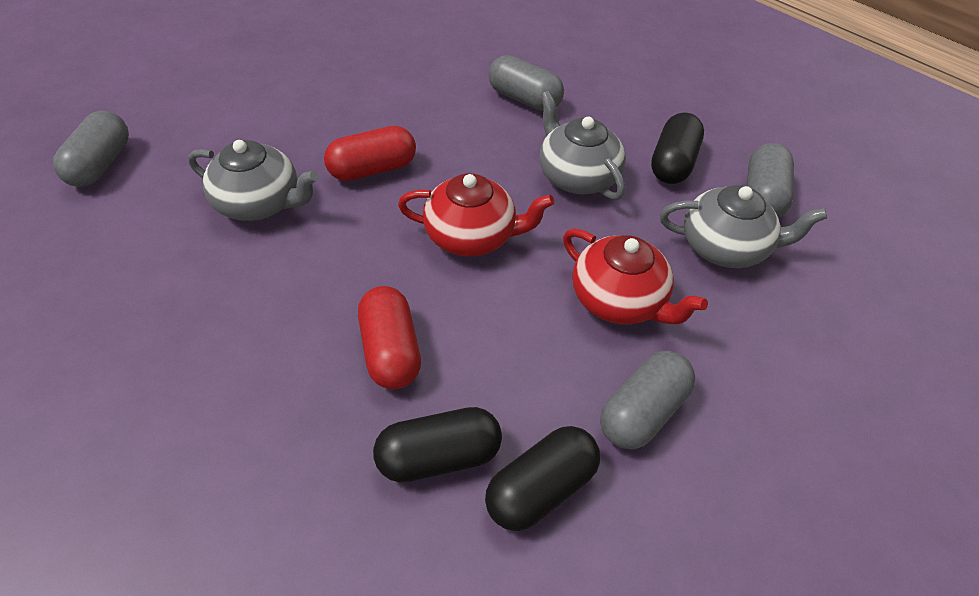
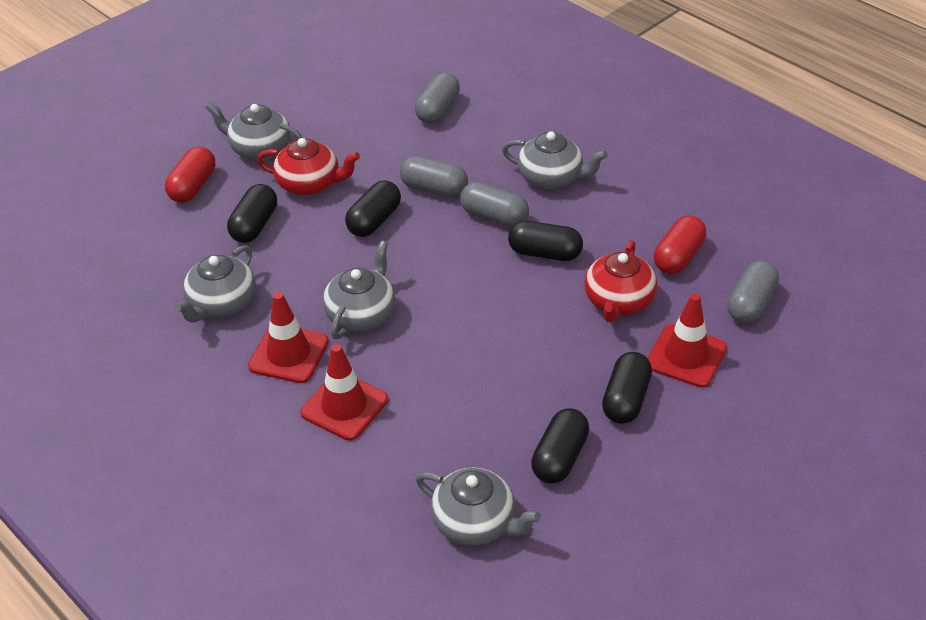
black capsule: [373,407,502,482] [485,426,600,531] [651,112,704,184] = 3 -> [227,184,277,243] [345,180,401,237] [508,221,583,261] [531,409,589,483] [602,352,652,424] = 5
grey teapot: [188,140,318,221] [539,91,626,200] [660,185,827,268] = 3 -> [175,245,256,322] [206,102,302,160] [323,241,396,339] [416,467,541,546] [502,131,607,189] = 5
red traffic cone: none = 0 -> [248,292,329,383] [300,344,388,441] [647,293,727,388] = 3

